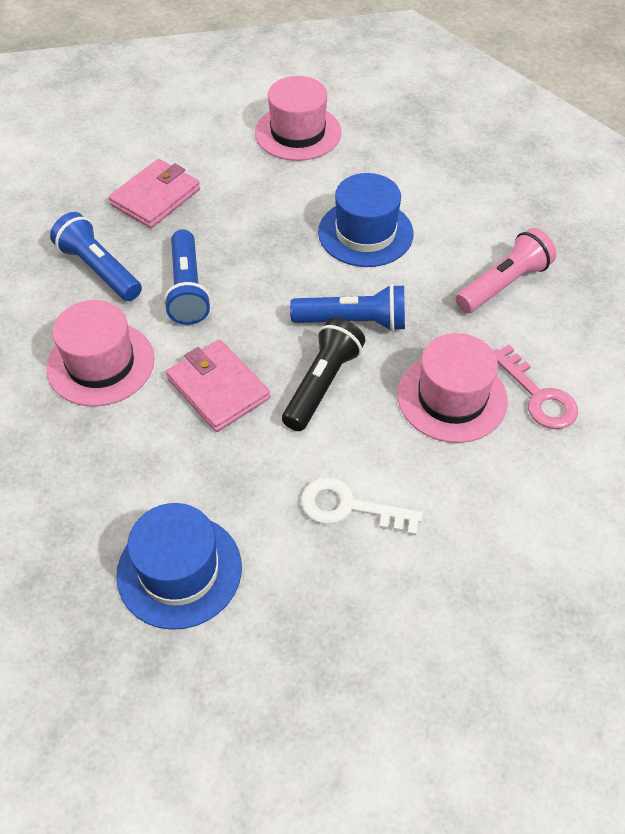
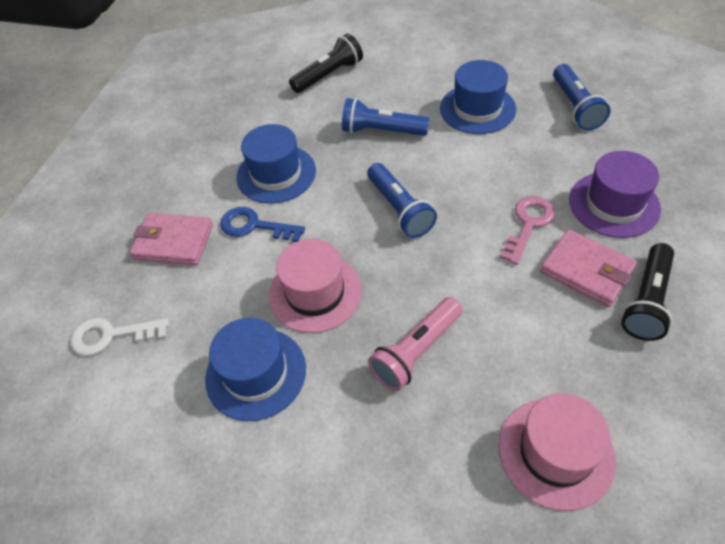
black flashlight: [282,317,365,431] = 1 -> [289,34,363,93] [621,243,674,341] = 2
blue hat: [116,503,242,630] [318,173,414,267] = 2 -> [205,318,306,421] [236,124,316,204] [440,60,516,134] = 3
blue key: none = 0 -> [220,207,305,242] = 1
pink hat: [47,300,154,406] [255,76,341,161] [398,333,508,443] = 3 -> [269,239,362,333] [498,393,616,511] = 2
purple hat: none = 0 -> [569,151,661,238] = 1

